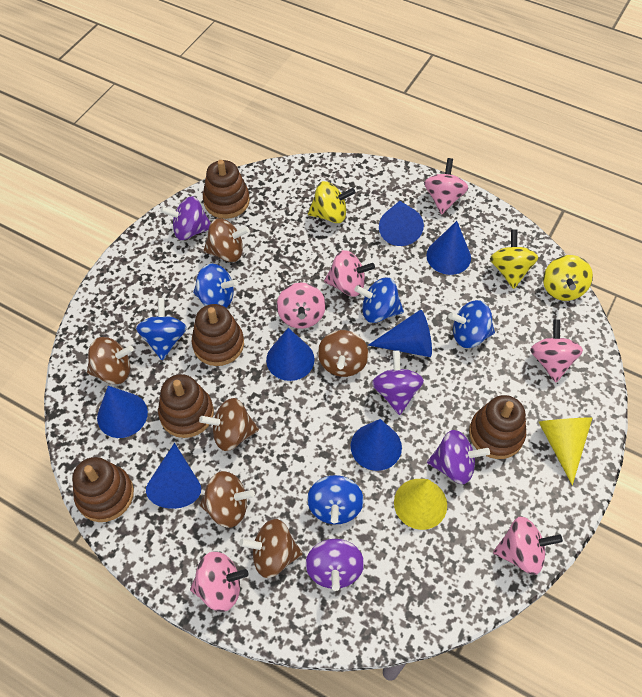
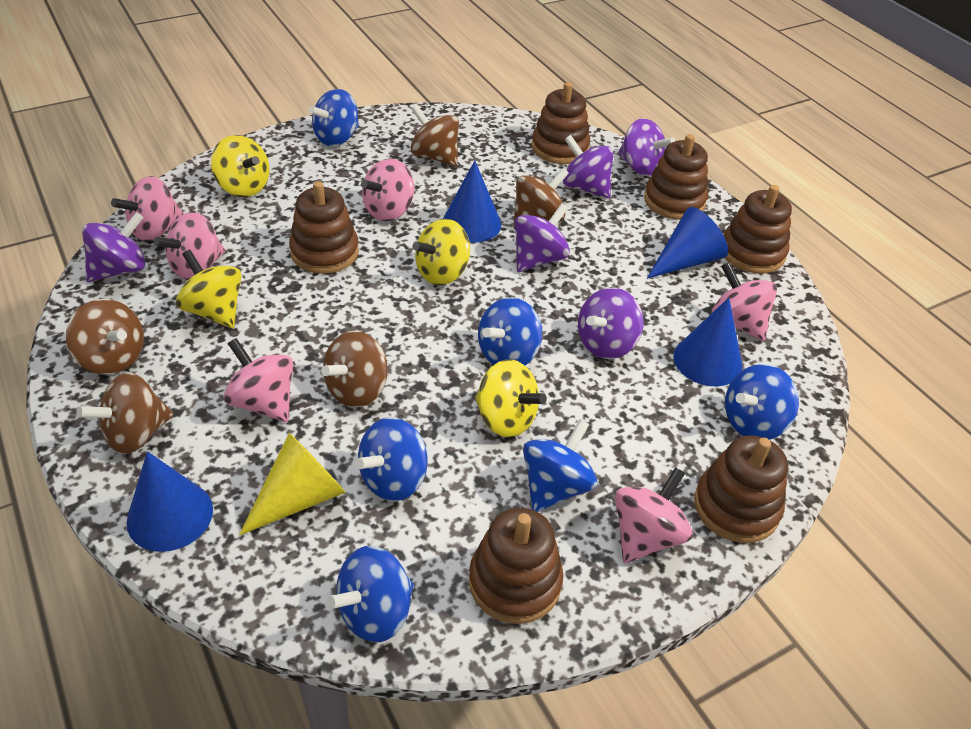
blue cone: [97,386,148,438] [146,443,201,509] [266,328,314,381] [351,419,402,471] [368,309,432,357] [379,201,424,246] [426,221,471,275] = 7 -> [126,451,213,552] [443,160,502,243] [647,207,728,279] [673,298,742,386] = 4
blue spinning top: [136,298,187,360] [193,264,238,308] [307,475,364,524] [354,278,404,323] [448,300,495,348] = 5 -> [309,89,359,146] [326,546,414,642] [355,417,427,501] [478,297,542,365] [523,419,597,512] [725,364,799,440] = 6
brown spinning top: [87,337,134,384] [199,398,259,451] [200,471,255,528] [203,218,249,262] [239,519,303,578] [318,330,369,377] = 6 -> [66,299,144,375] [76,372,173,454] [321,331,388,407] [411,105,459,167] [513,168,569,229] = 5
brown stacking toy: [72,457,134,522] [158,374,214,438] [192,304,244,366] [203,160,250,219] [469,395,526,459] = 5 -> [289,181,359,274] [469,508,563,624] [531,82,590,164] [644,134,708,220] [694,435,788,543] [723,185,792,274] = 6
purple spinning top: [160,196,211,240] [305,539,364,591] [372,351,424,415] [427,430,490,484] = 4 -> [82,212,145,282] [514,203,570,272] [563,135,614,198] [578,288,644,359] [618,118,675,176] = 5
yellow cone: [394,479,447,530] [539,418,592,485] = 2 -> [239,433,346,536] = 1
yellow spinning top: [308,181,355,223] [490,229,539,289] [543,255,593,301] = 3 -> [176,250,242,328] [211,135,270,197] [413,219,470,285] [475,359,547,438] = 4

